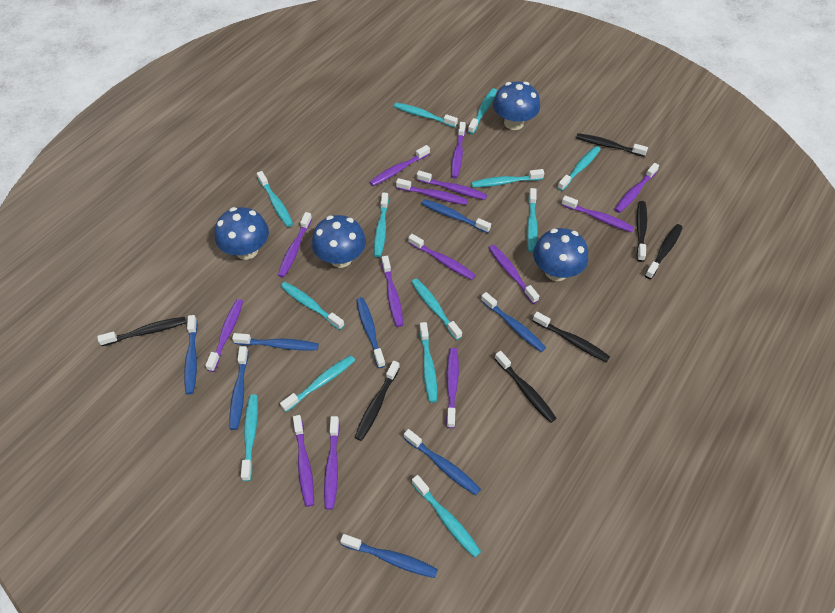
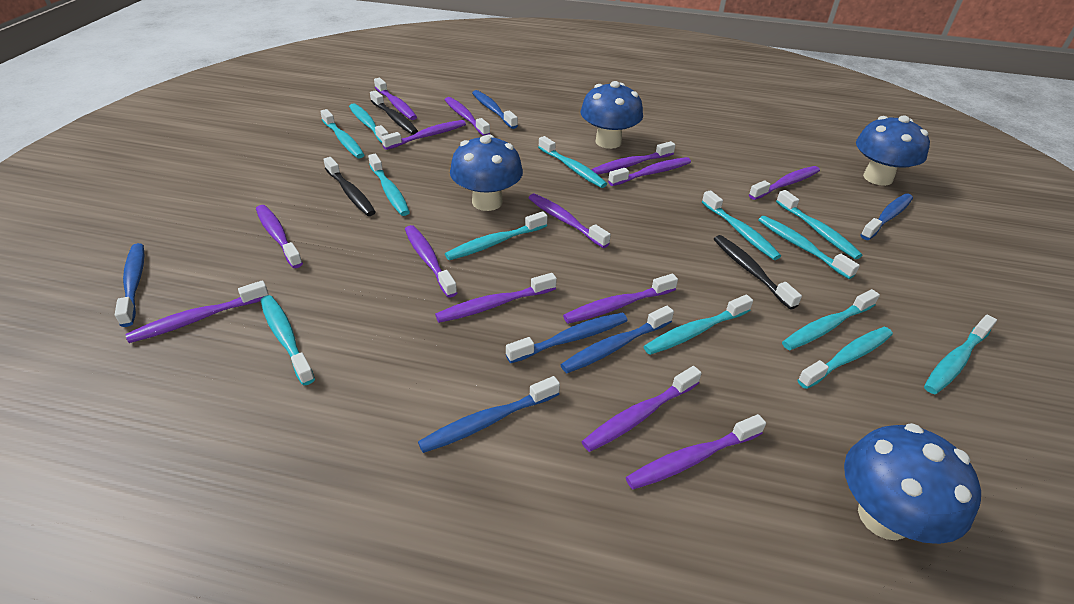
black toothbrush: [97,317,186,346] [354,361,400,441] [495,351,557,423] [533,312,610,362] [576,133,648,157] [636,201,647,262] [645,224,683,279] = 7 -> [323,157,376,216] [370,90,418,135] [714,235,802,310] = 3
blue toothbrush: [184,315,198,394] [229,346,249,430] [232,333,319,351] [340,534,438,578] [356,297,386,368] [404,429,481,495] [422,199,491,233] [481,292,546,352] = 8 -> [115,243,144,327] [418,376,560,453] [472,90,518,129] [506,313,628,363] [561,306,674,373] [860,193,913,240] = 6

